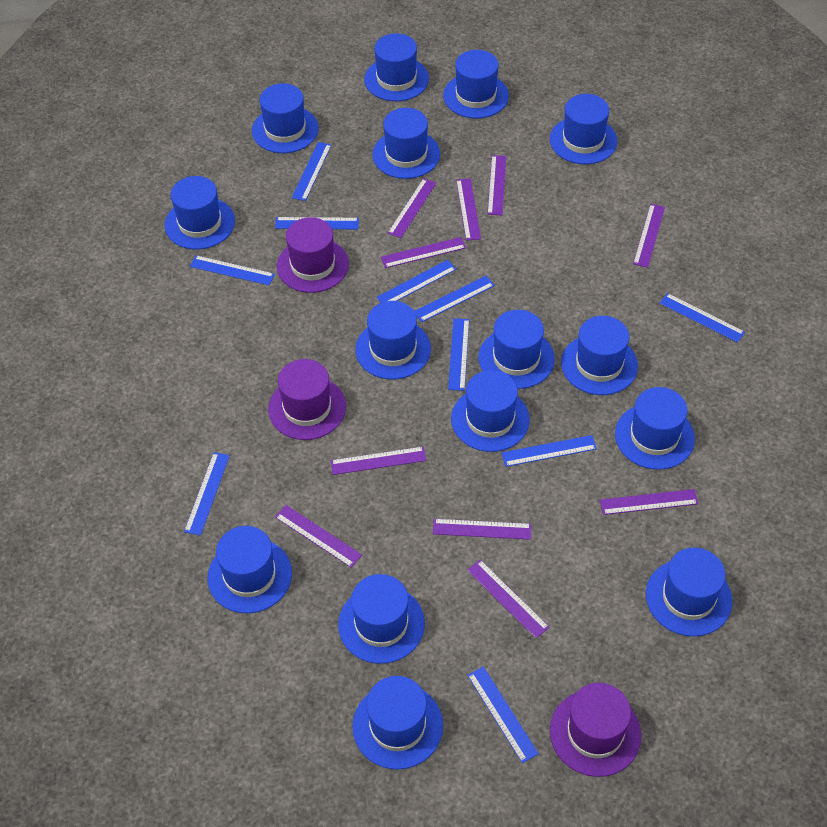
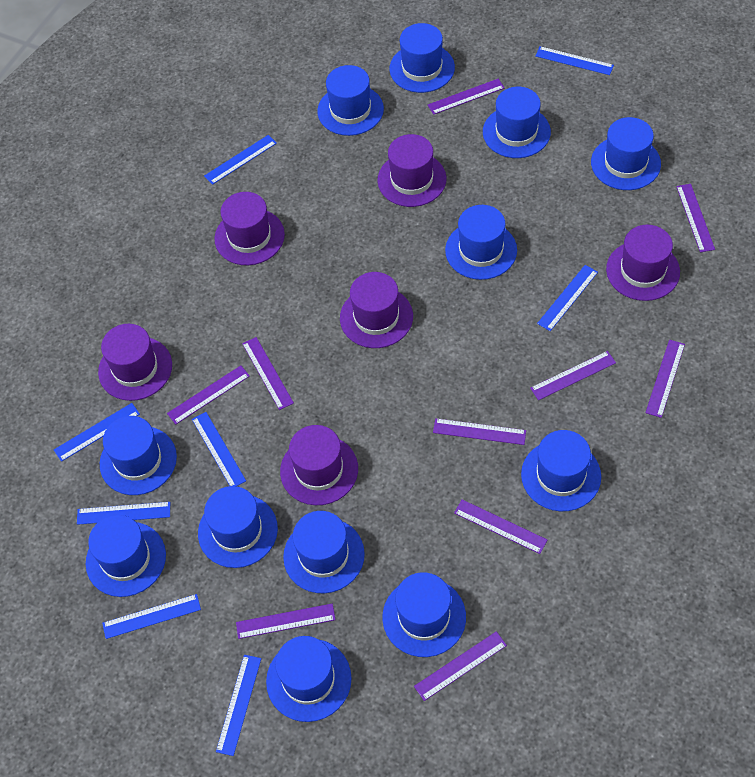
blue hat: [165,176,235,249] [207,526,292,613] [252,83,319,153] [338,574,425,664] [352,676,443,770] [355,301,431,379] [364,33,429,101] [372,108,440,179] [443,50,509,118] [451,370,530,452] [479,310,555,389] [550,94,617,164] [561,316,638,395] [615,387,695,470] [646,548,732,637] = 15 -> [86,515,166,597] [100,416,177,495] [198,486,278,568] [266,636,352,722] [283,511,365,593] [317,65,384,136] [382,572,466,657] [389,23,455,93] [445,205,517,280] [483,87,551,158] [521,430,601,511] [591,117,661,190] = 12
blue ruler: [184,452,230,535] [190,255,275,285] [275,217,359,229] [292,142,332,201] [376,260,456,303] [414,276,495,322] [448,318,469,391] [467,666,539,763] [501,435,597,467] [660,293,745,343] = 10 -> [54,403,140,462] [77,502,170,525] [102,594,201,639] [192,412,246,486] [204,135,277,185] [216,655,261,756] [535,46,614,75] [537,265,598,331] = 8
purple hat: [268,359,346,440] [277,217,349,293] [550,683,641,777] = 3 -> [98,324,172,401] [214,192,285,265] [280,425,358,505] [340,272,413,348] [377,134,446,207] [606,225,680,301] = 6

